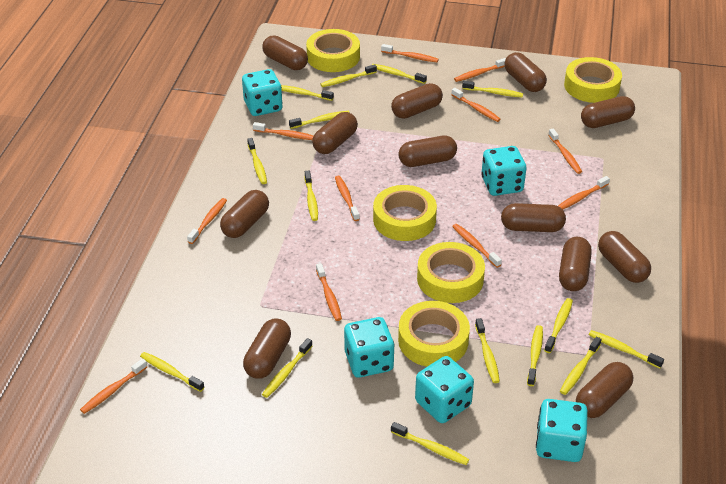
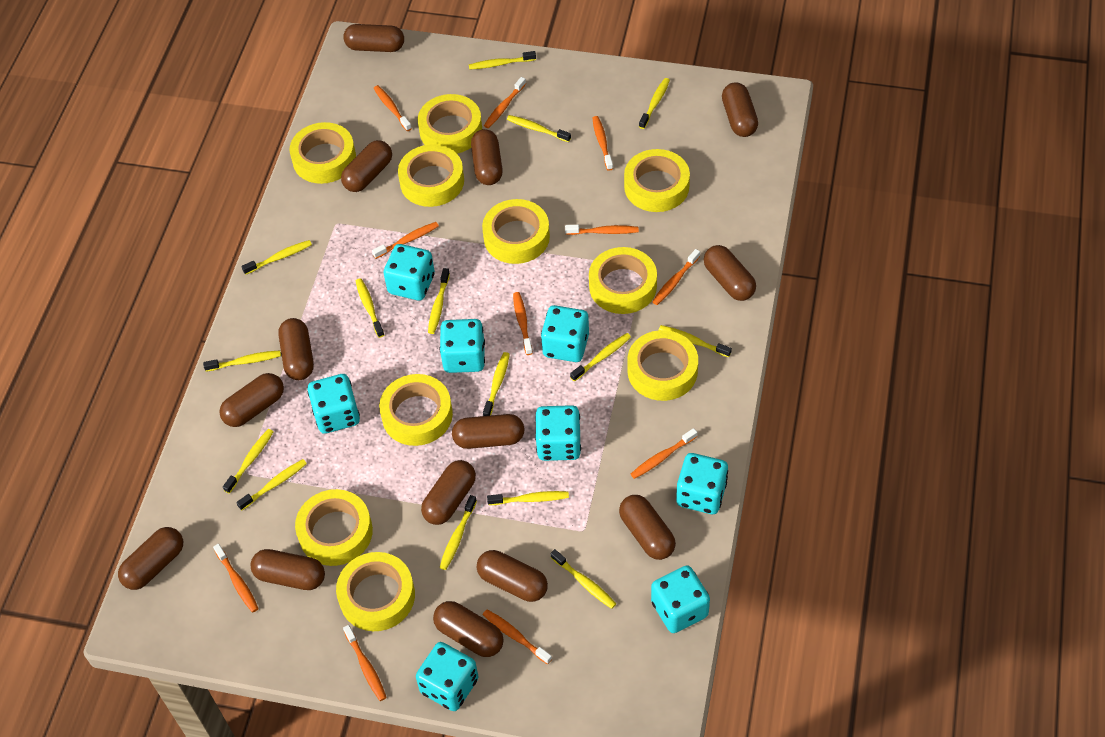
brown capsule: [220,190,269,238] [243,318,291,379] [262,35,308,70] [312,112,358,154] [391,83,443,119] [398,136,457,167] [501,203,566,232] [504,52,547,92] [559,237,592,291] [576,362,633,418] [581,96,635,128] [598,231,651,283] = 12 -> [118,527,183,590] [219,373,284,427] [250,549,325,590] [278,318,314,380] [341,140,392,192] [343,24,404,52] [421,460,476,525] [433,601,504,657] [452,414,525,449] [471,129,503,185] [477,550,548,602] [619,495,676,560] [704,245,756,301] [722,82,758,137] = 14
turquoise dice: [242,69,283,116] [344,317,395,378] [415,356,474,423] [481,146,526,196] [536,399,588,462] = 5 -> [307,374,360,434] [384,244,435,301] [416,642,478,711] [440,319,485,373] [535,405,581,461] [541,305,589,362] [651,566,710,633] [676,453,728,514] = 8
yellow tape: [306,29,360,72] [373,185,437,241] [398,301,470,367] [417,242,485,303] [564,57,622,103] = 5 -> [290,122,356,184] [295,489,373,566] [336,552,415,631] [379,374,453,446] [398,144,464,207] [418,94,482,154] [482,199,550,264] [589,247,657,314] [624,149,690,212] [627,330,698,401] = 10

